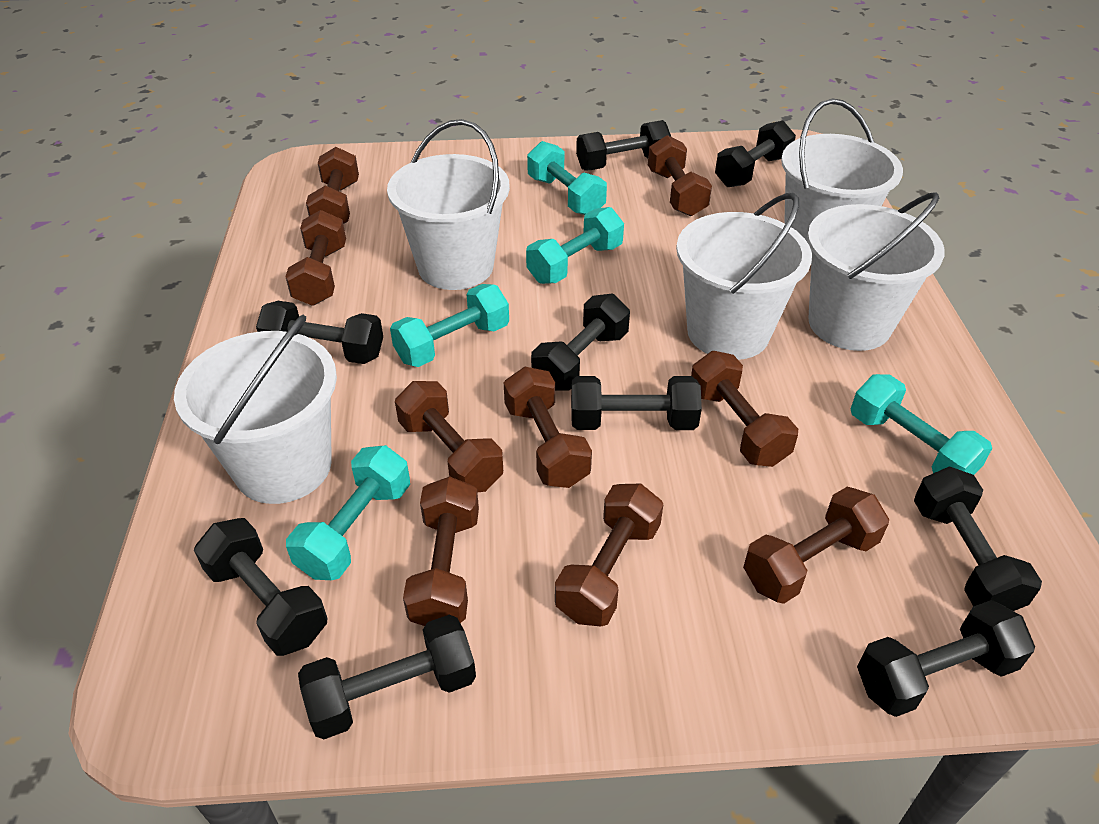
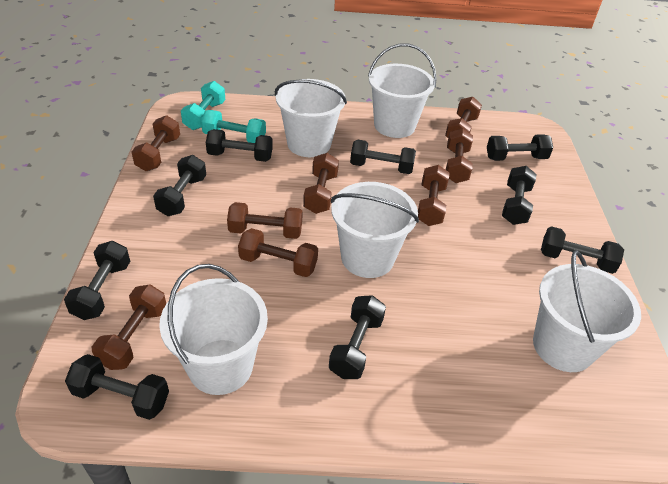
brown dumbbell: [285,210,346,306] [306,147,359,224] [395,381,503,492] [403,476,479,626] [504,367,592,488] [555,484,664,626] [648,135,712,216] [691,351,798,467] [743,487,889,604] = 9 -> [92,284,166,370] [132,115,180,171] [227,202,303,239] [238,228,318,277] [303,153,339,214] [418,165,450,226] [445,97,482,138] [446,128,473,183] = 8
turquoise dumbbell: [286,445,410,580] [390,284,509,367] [526,207,624,284] [527,141,607,215] [851,374,992,475] = 5 -> [181,81,225,130] [201,110,266,143] = 2

